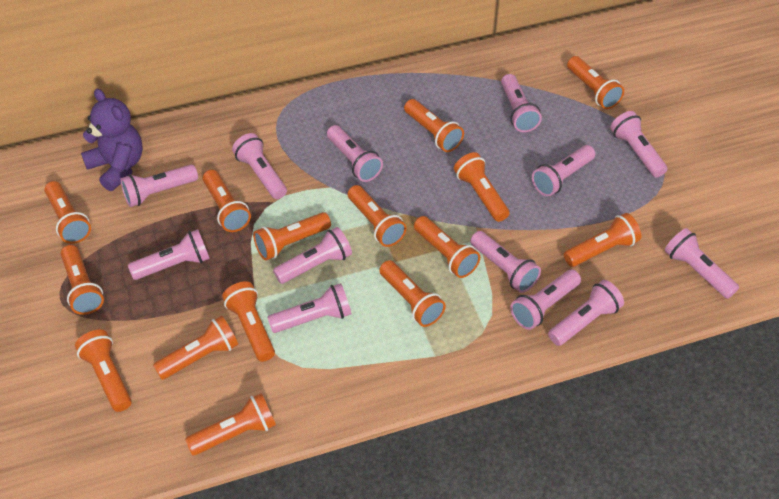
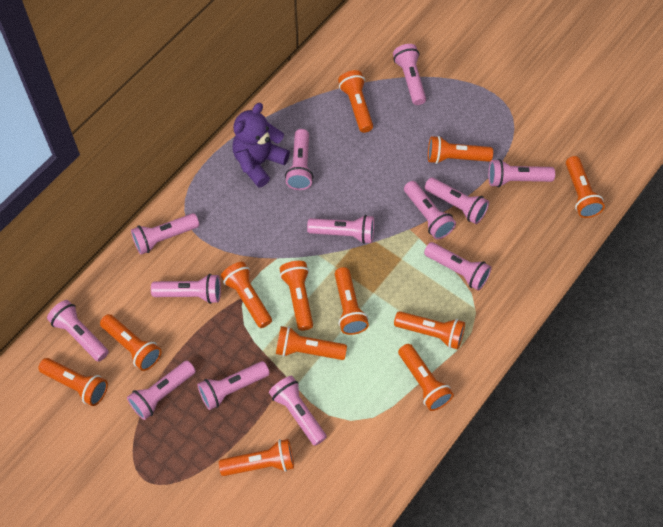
orange flashlight: [44,181,91,244] [60,245,104,315] [75,330,132,412] [153,316,238,380] [185,393,276,455] [203,170,251,232] [222,282,275,362] [253,212,331,260] [348,185,406,247] [379,260,446,327] [404,99,464,152] [414,216,480,278] [454,152,510,222] [564,213,641,267] [567,56,624,109] = 15 -> [38,358,108,406] [100,314,162,371] [219,439,294,476] [221,262,272,328] [276,326,347,360] [279,261,313,331] [335,267,369,335] [338,70,373,133] [394,311,465,349] [398,344,454,411] [428,136,493,164] [566,156,605,218] = 12

